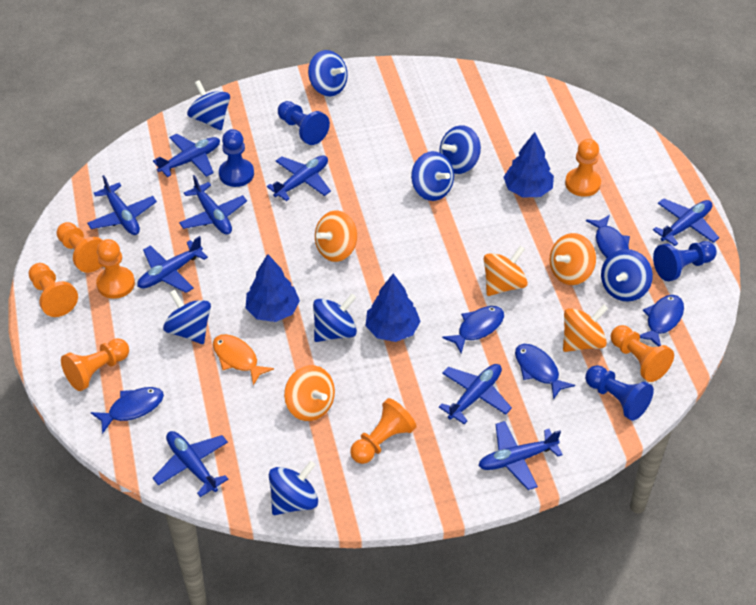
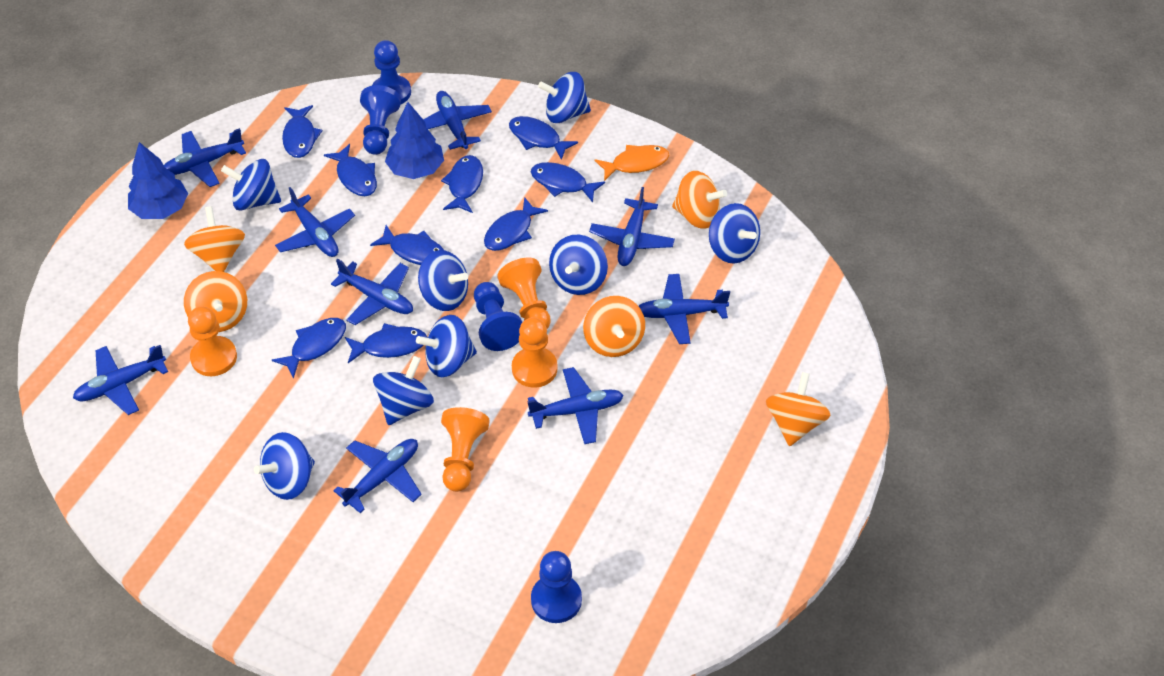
blue fish: [91,387,164,434] [442,306,504,353] [515,344,575,400] [586,215,630,258] [640,295,684,347] = 5 -> [272,318,346,379] [282,105,323,158] [324,144,377,196] [345,323,427,363] [370,225,444,265] [441,155,483,213] [484,197,548,251] [509,116,578,160] [531,162,605,202] = 9
blue tree: [245,254,300,322] [366,274,421,342] [503,132,554,198] = 3 -> [128,142,188,219] [385,102,444,179] = 2
orange pawn: [29,263,78,317] [56,222,103,273] [61,338,129,391] [96,239,135,299] [350,398,417,464] [565,139,601,197] [611,325,674,382] = 7 -> [188,306,237,376] [441,407,490,492] [497,258,551,329] [512,317,557,388] = 4

